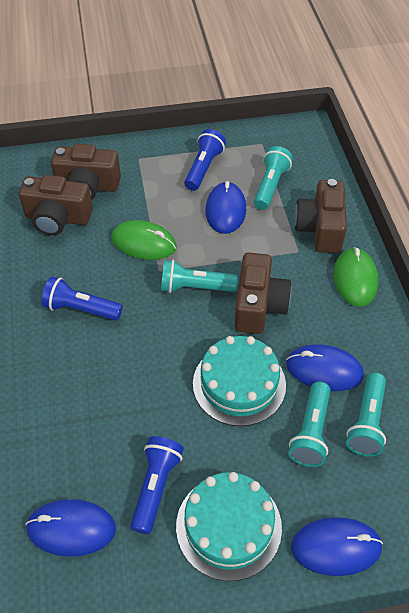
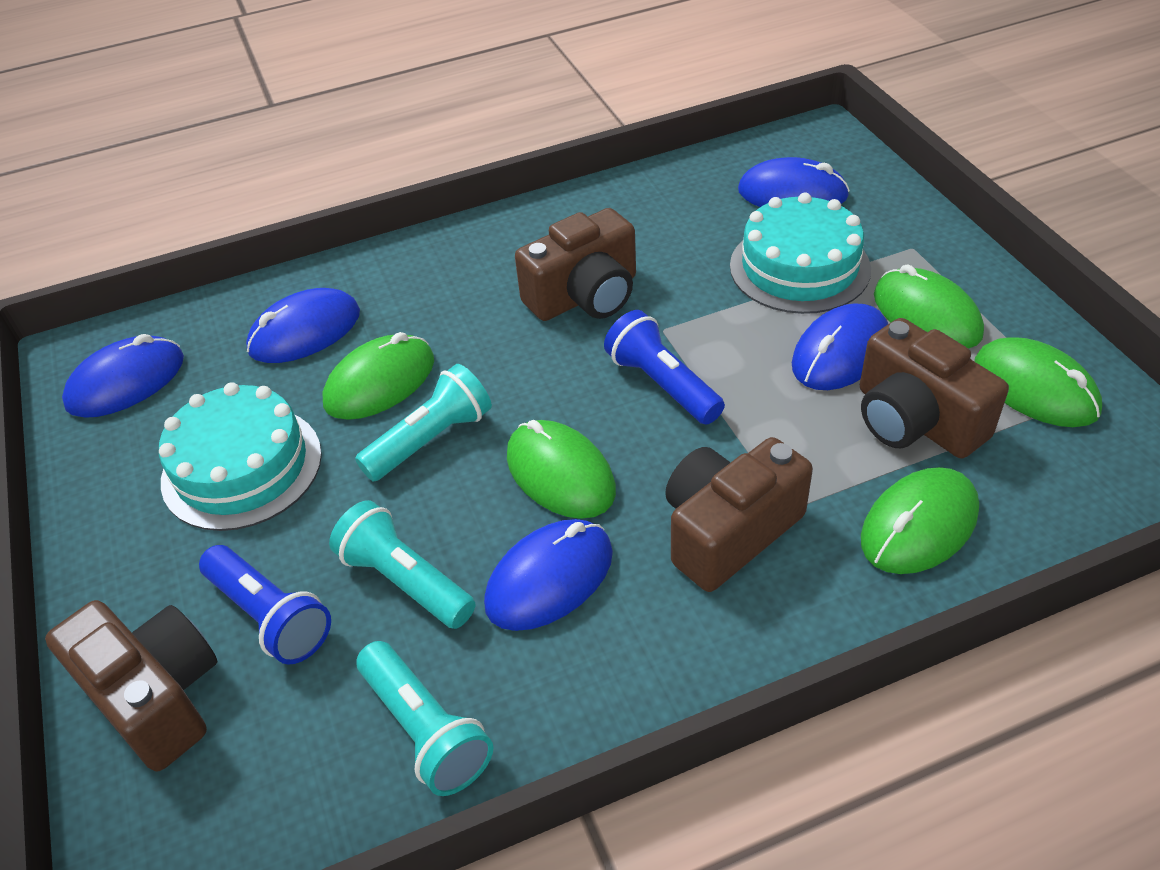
blue flashlight: [42,277,123,321] [130,436,184,534] [184,129,226,191] = 3 -> [199,545,331,665] [604,310,725,425] = 2
blue mouse: [25,499,116,557] [205,181,246,234] [286,344,364,391] [291,517,383,576] = 4 -> [62,334,184,418] [246,288,360,363] [484,519,613,631] [738,157,850,207] [792,303,888,390] = 5
green mouse: [111,220,177,260] [333,247,378,307] = 2 -> [323,332,434,420] [507,420,616,519] [861,467,979,574] [874,264,984,349] [974,337,1102,427] = 5
turquoise flashlight: [161,260,238,293] [254,146,293,210] [288,382,330,467] [346,373,386,457] = 4 -> [329,500,476,629] [355,364,492,482] [356,641,493,796] = 3

